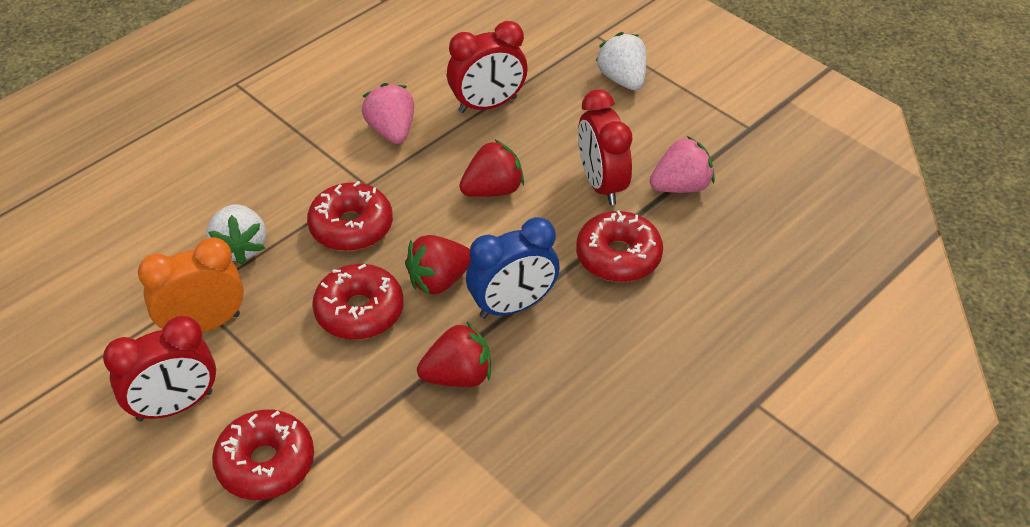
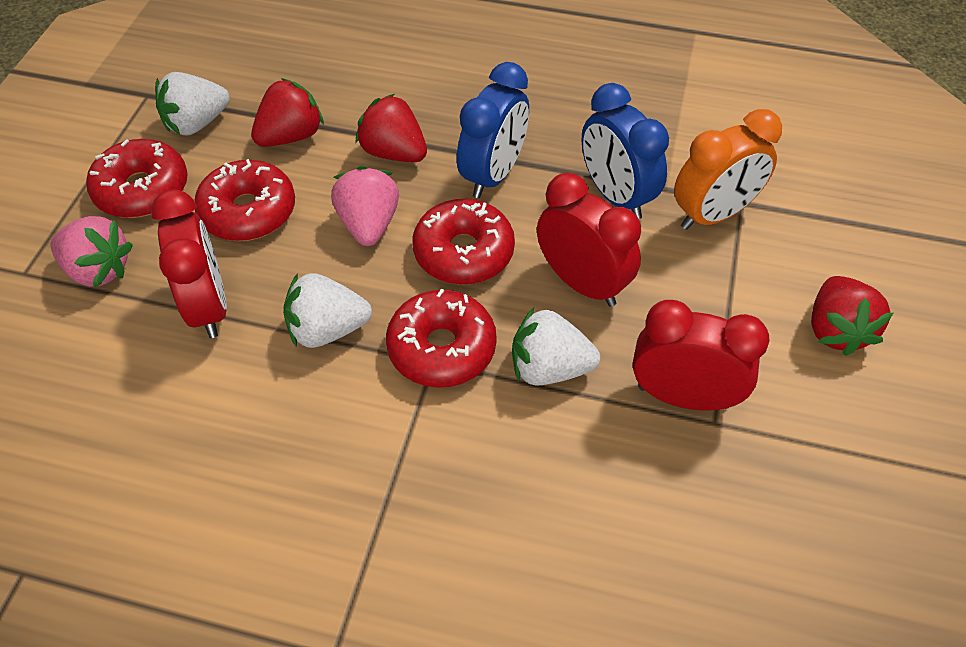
blue clock: [466,217,560,319] = 1 -> [457,62,529,198] [582,83,669,219] = 2
white strawberry: [206,204,266,265] [596,32,647,90] = 2 -> [155,72,230,136] [283,273,372,348] [512,308,600,385] = 3

